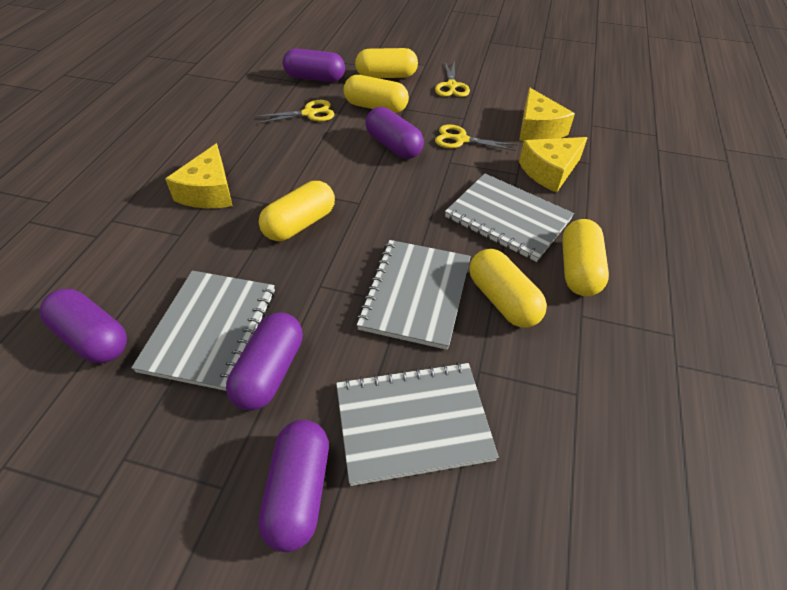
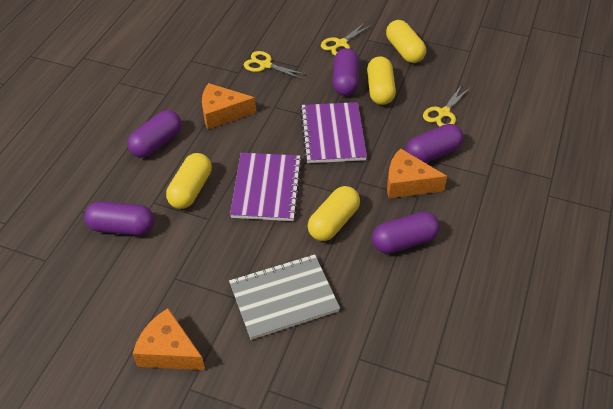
grey notebook: [131,271,275,391] [336,362,499,486] [356,240,471,350] [445,174,574,262] = 4 -> [229,254,340,340] = 1
orange cheese: none = 0 -> [133,308,205,370] [202,83,256,129] [387,148,447,198] = 3
purple notebook: none = 0 -> [230,153,302,221] [300,102,367,163] = 2
yellow capsule: [259,181,335,241] [344,75,409,113] [355,48,418,78] [469,249,547,328] [562,219,609,296] = 5 -> [166,153,212,209] [308,186,360,241] [367,56,396,105] [386,20,426,63] = 4
yellow cheese: [165,143,232,208] [519,88,575,141] [519,137,588,193] = 3 -> none = 0

